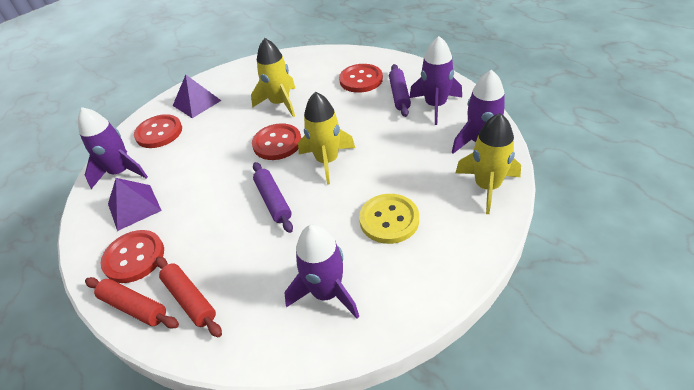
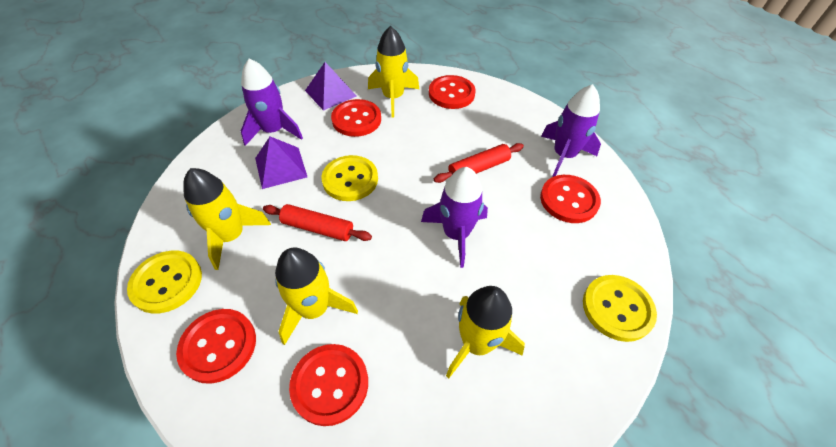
purple rocket: [78,107,148,189] [284,224,359,318] [410,36,462,125] [452,69,505,154] = 4 -> [241,59,303,146] [421,167,488,268] [541,84,601,177] = 3
purple rolling pin: [253,162,293,233] [389,64,411,117] = 2 -> none = 0
red button: [101,230,164,283] [134,114,182,148] [252,123,302,160] [339,64,383,93] = 4 -> [176,309,256,384] [289,344,368,426] [331,99,381,137] [429,75,476,109] [540,175,601,223] = 5
yellow button: [359,194,419,244] = 1 -> [127,251,202,314] [321,155,378,201] [583,275,657,342] = 3
yellow rocket: [251,38,295,117] [298,92,355,185] [455,113,521,214] = 3 -> [183,168,271,270] [275,247,358,345] [368,26,419,118] [446,286,525,379] = 4

